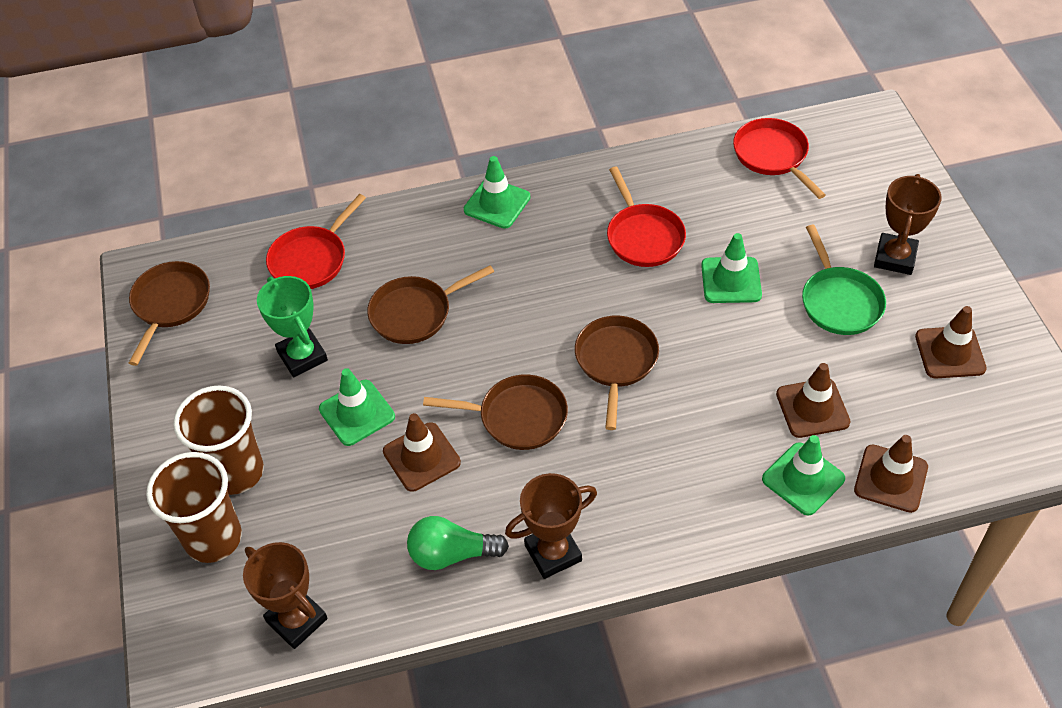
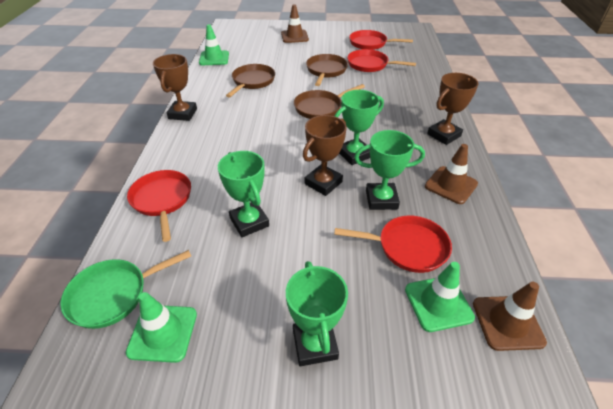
brown cup: [146,452,242,563] [173,385,264,495] = 2 -> none = 0
brown pan: [129,261,210,366] [367,265,494,344] [423,375,568,450] [575,316,659,430] = 4 -> [226,64,275,98] [294,84,365,119] [306,54,348,86] = 3
brown traffic cone: [383,413,461,492] [776,363,850,438] [854,435,928,513] [915,306,987,379] = 4 -> [281,5,309,43] [425,144,478,204] [473,282,547,351] = 3
green light bulb: [407,516,509,570] = 1 -> none = 0
green traffic cone: [319,368,395,446] [464,156,531,229] [701,233,762,303] [762,435,845,516] = 4 -> [126,292,197,363] [199,24,229,65] [405,262,475,332] = 3
green trophy: [257,276,328,377] = 1 -> [218,151,269,237] [286,261,348,366] [334,90,384,165] [354,130,425,210] = 4
red pan: [266,194,366,289] [607,167,686,267] [733,118,826,199] = 3 -> [127,170,191,242] [334,216,452,273] [347,49,416,72] [349,30,413,50] = 4

